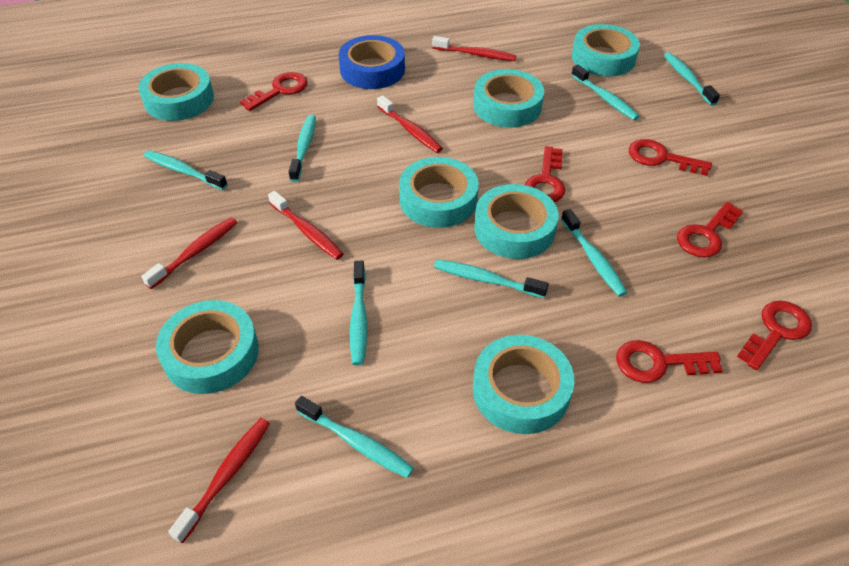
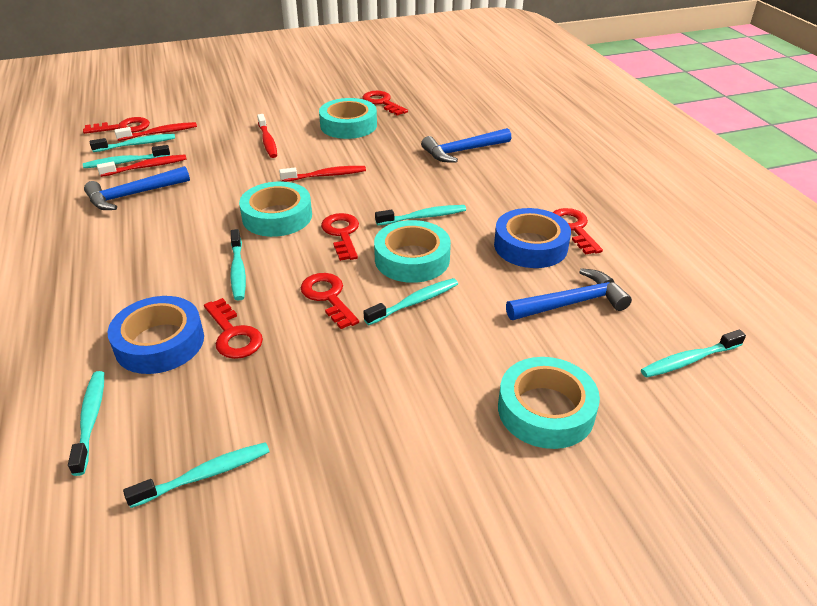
blue hammer: none = 0 -> [84,166,190,210] [421,128,511,162] [506,268,632,320] = 3
blue tape: [339,35,405,89] = 1 -> [108,296,204,374] [494,208,571,268] = 2
red toothbrush: [141,217,237,289] [168,418,270,543] [268,191,343,260] [377,95,443,153] [432,36,516,61] = 5 -> [97,154,187,177] [114,122,197,141] [257,114,277,158] [279,166,366,182] = 4
turquoise tape: [138,63,214,121] [156,300,259,394] [399,157,479,228] [473,69,544,127] [473,335,574,434] [474,184,559,259] [572,24,640,77] = 7 -> [239,181,312,237] [319,98,377,139] [374,220,451,283] [498,357,600,449] = 4

